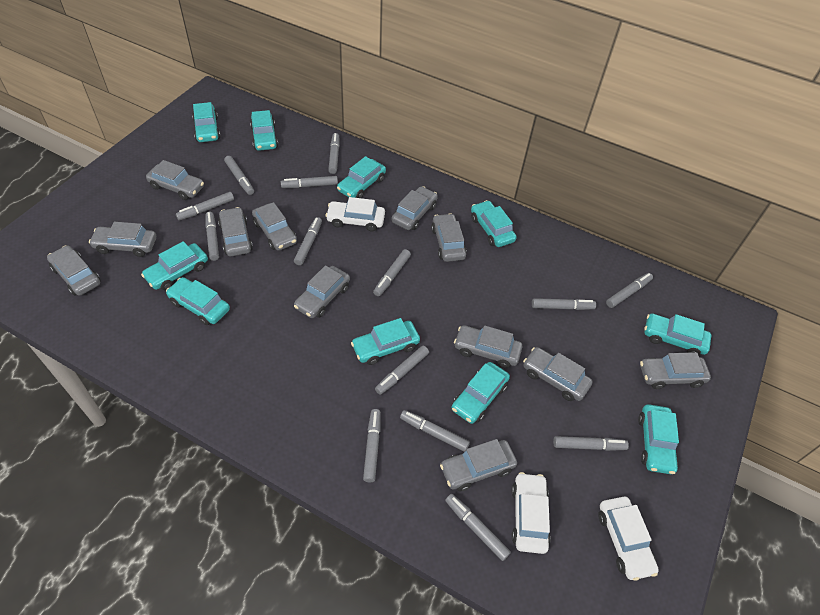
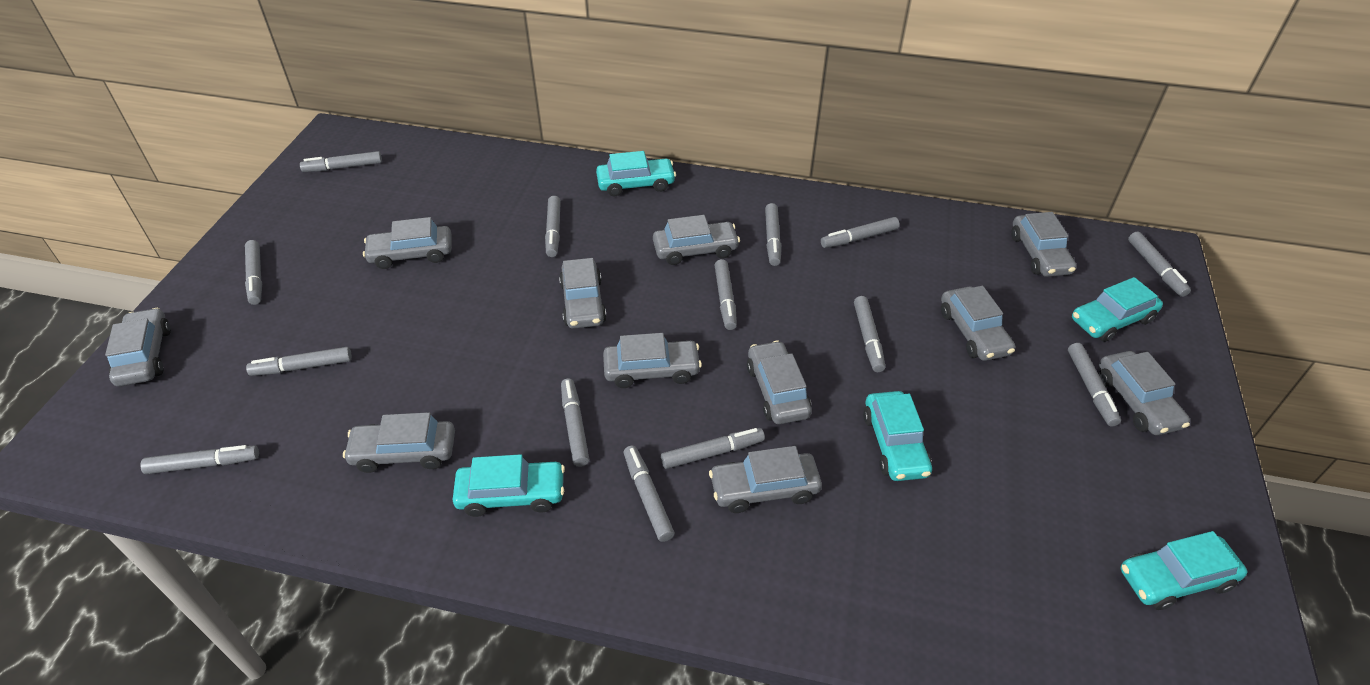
grey car: [47,245,101,296] [89,222,156,257] [146,160,204,200] [218,207,253,256] [252,202,297,251] [294,265,350,318] [392,186,438,230] [431,213,467,262] [440,439,517,491] [454,325,522,368] [523,347,593,401] [640,352,711,389] = 12 -> [105,308,171,386] [343,412,455,473] [363,217,452,269] [559,258,607,329] [603,333,702,388] [653,215,740,265] [709,446,822,513] [747,340,812,424] [941,286,1015,361] [1011,212,1077,277] [1099,351,1190,435] = 11
turquoise car: [141,241,208,290] [166,277,230,325] [192,102,220,142] [250,110,278,151] [337,156,386,198] [351,318,420,365] [451,362,510,424] [471,200,517,247] [638,404,679,474] [644,314,711,355] = 10 -> [453,454,565,517] [596,151,676,196] [863,391,932,481] [1072,277,1163,342] [1121,531,1247,610] = 5
white car: [325,197,385,231] [511,472,551,554] [598,497,659,581] = 3 -> none = 0

